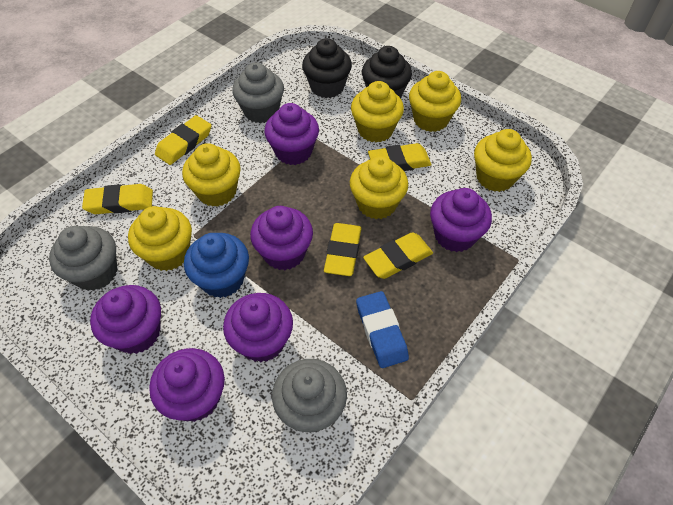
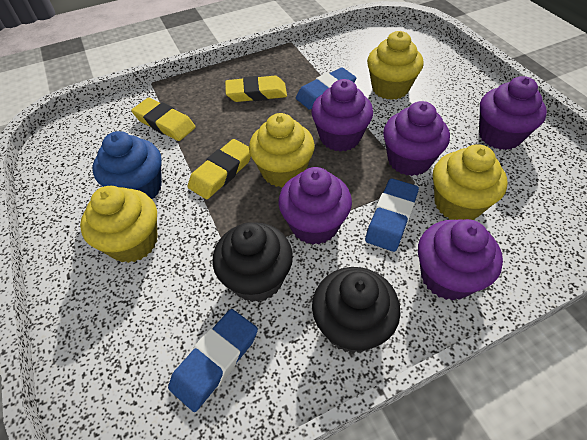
blue eraser: [356,291,409,368] = 1 -> [168,309,258,412] [296,67,356,110] [365,178,419,252] = 3
grey cupcake: [49,226,117,291] [232,62,284,123] [272,359,347,433] = 3 -> none = 0
purple cupcake: [90,285,161,354] [149,348,225,422] [223,293,293,362] [250,206,313,270] [264,103,319,165] [430,188,492,252] = 6 -> [278,167,352,245] [311,79,373,152] [383,101,450,176] [418,219,503,300] [479,76,547,150] = 5
yellow cupcake: [128,206,192,271] [182,143,241,207] [350,156,408,219] [351,81,404,143] [409,71,461,132] [474,129,532,192] = 6 -> [80,186,158,263] [249,113,315,188] [367,31,424,100] [433,144,507,220] = 4
yellow eraser: [82,184,153,214] [155,115,212,165] [324,223,362,276] [363,232,433,279] [368,143,431,171] = 5 -> [131,98,195,141] [188,139,251,199] [225,76,287,102] = 3

